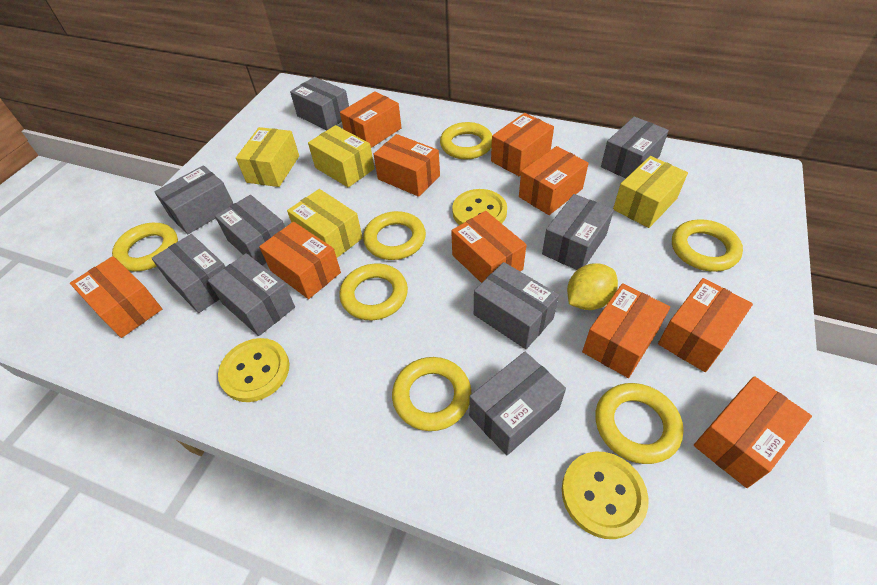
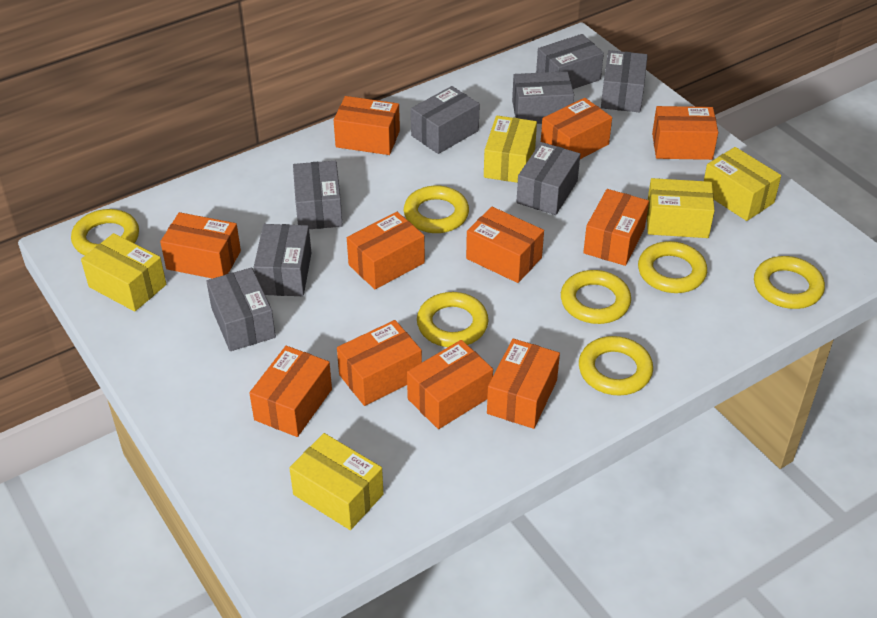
grey box: [152,234,225,313] [154,165,234,234] [208,253,295,336] [215,195,285,266] [290,77,349,130] [469,352,566,456] [474,262,559,349] [542,194,614,270] [601,117,669,178] = 9 -> [206,268,276,351] [254,224,311,296] [293,161,343,229] [411,86,480,154] [512,71,574,124] [517,142,580,215] [536,34,604,89] [601,50,648,112] = 8
orange box: [70,256,162,338] [259,222,341,299] [340,91,401,148] [374,134,440,197] [451,211,526,283] [491,113,554,176] [519,146,589,215] [582,283,670,378] [658,278,753,372] [694,376,812,488] = 10 -> [160,212,241,279] [250,346,332,437] [334,96,400,155] [337,320,422,406] [347,212,425,289] [407,340,493,429] [466,207,544,283] [487,339,560,429] [541,98,612,159] [583,189,649,266] [652,106,718,160] = 11
yellow box: [236,127,299,187] [287,189,363,258] [308,125,375,187] [613,156,688,228] = 4 -> [81,233,166,312] [289,433,384,530] [484,116,537,183] [647,178,715,238] [704,147,781,221] = 5
yellow button: [218,338,289,402] [452,189,507,225] [562,452,649,539] = 3 -> none = 0
yellow lemon: [567,263,618,310] = 1 -> none = 0

